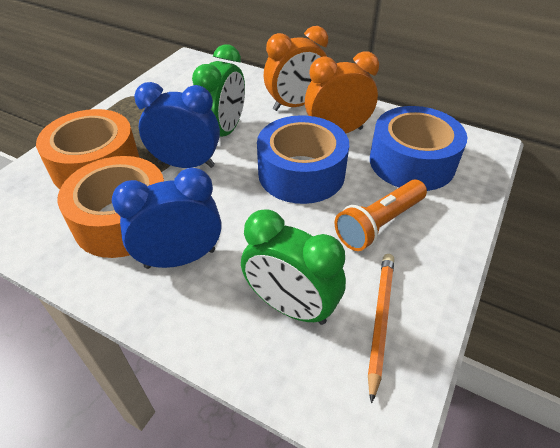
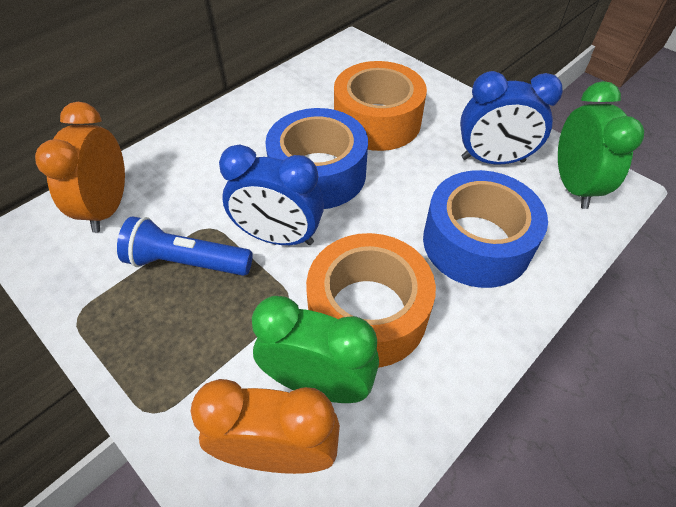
blue flashlight: none = 0 -> [117,216,253,276] = 1
orange flashlight: [334,180,427,251] = 1 -> none = 0
orange pencil: [368,254,394,404] = 1 -> none = 0

